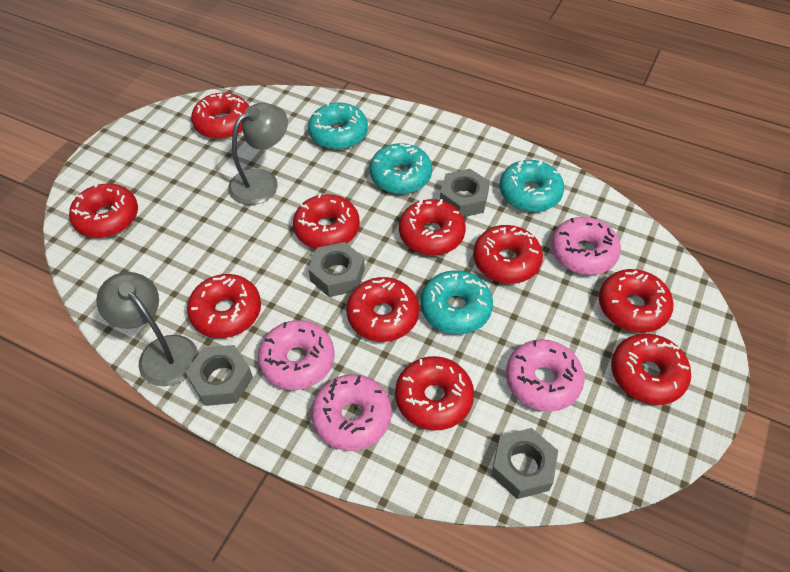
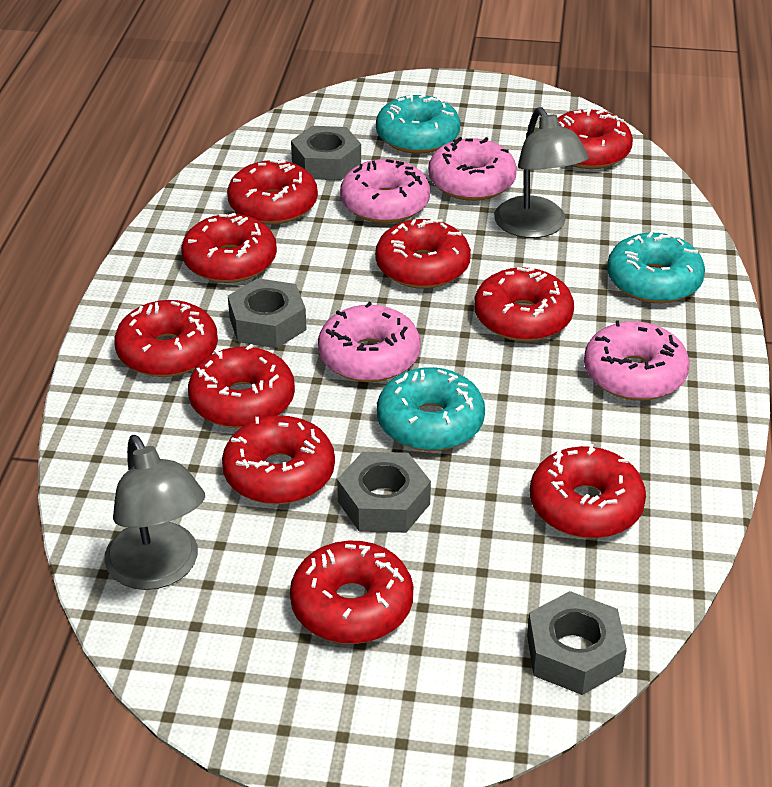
turquoise donut: [308,102,368,150] [370,143,432,194] [421,270,493,334] [500,159,564,212] = 4 -> [376,94,460,154] [377,367,485,451] [607,232,705,303] = 3

